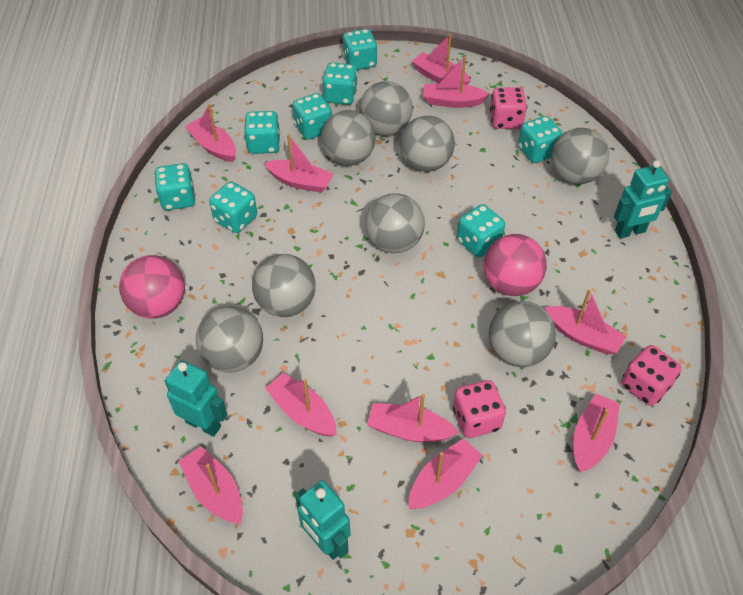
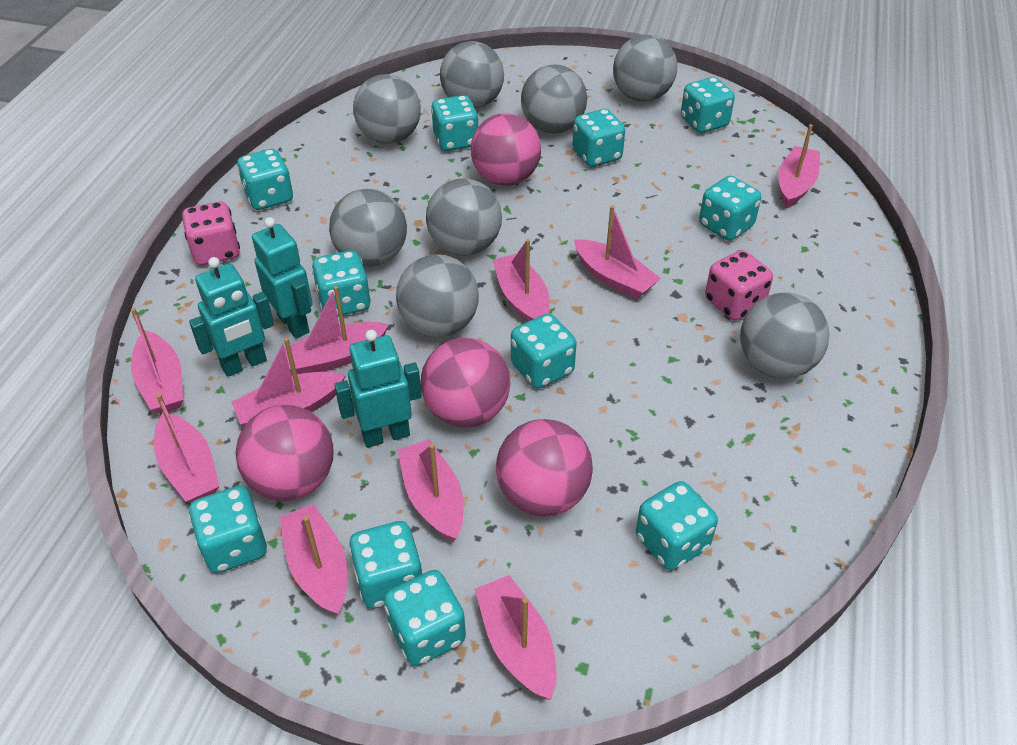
pink ball: [119,255,185,319] [484,234,547,296] = 2 -> [235,405,333,501] [421,338,510,427] [471,113,541,186] [496,419,593,517] = 4
pink dice: [453,380,506,438] [490,87,527,129] [621,345,682,406] = 3 -> [182,201,240,265] [705,250,773,320] = 2
turquoise dice: [154,163,195,210] [209,181,257,233] [244,111,280,154] [293,93,332,139] [322,63,358,105] [343,29,377,70] [457,204,505,257] [518,116,563,163] = 8 -> [189,486,267,573] [237,149,293,210] [312,250,371,316] [349,521,422,609] [384,570,466,666] [431,95,479,151] [511,313,577,389] [572,109,625,167] [636,481,718,571] [681,77,735,133] [699,176,761,241] = 11

